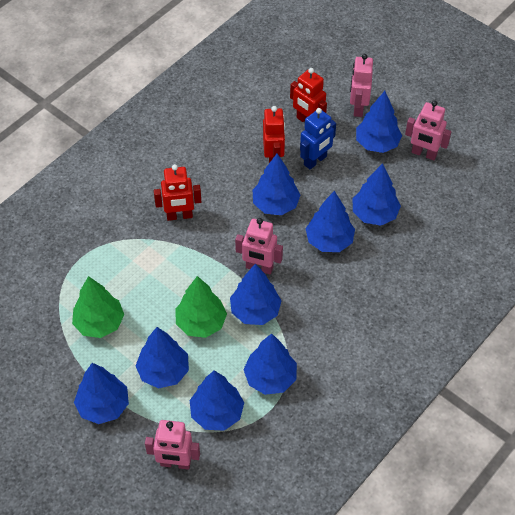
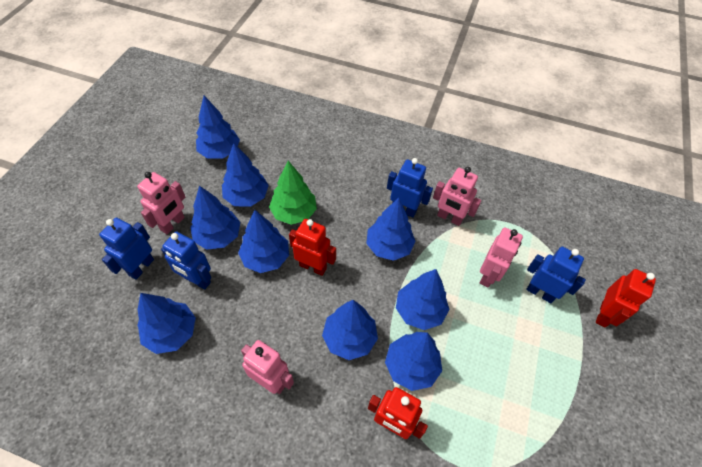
blue robot: [300,108,336,169] = 1 -> [99,218,154,280] [161,231,211,290] [387,158,433,218] [526,247,586,303] = 4
green tree: [72,276,124,338] [176,276,227,338] = 2 -> [269,161,317,225] = 1

